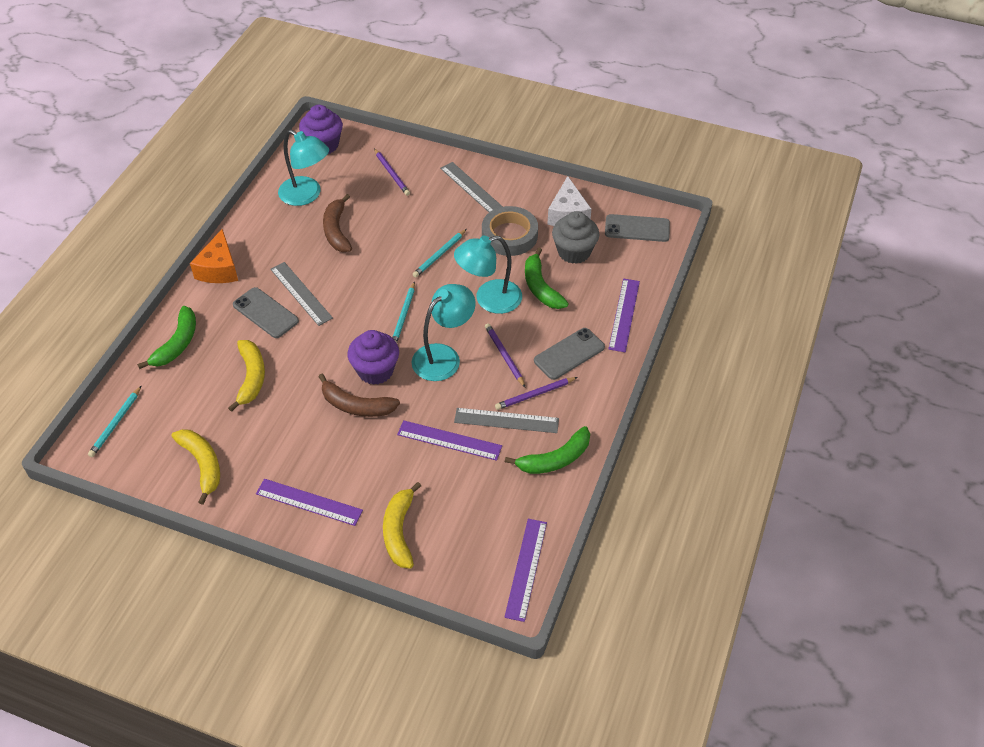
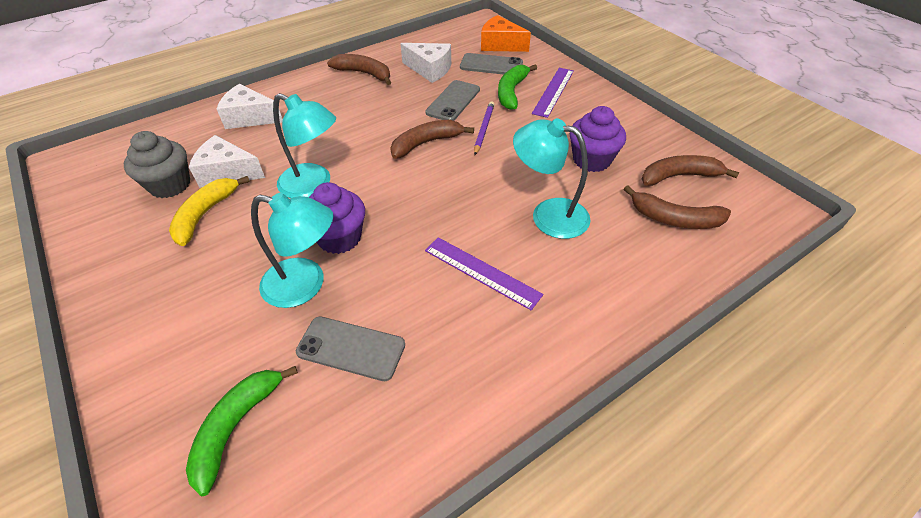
brown banana: [318,374,400,417] [323,194,352,252] = 2 -> [327,54,391,85] [390,120,474,159] [624,185,731,229] [642,155,739,186] = 4
green banana: [137,306,196,369] [505,426,590,474] [525,248,569,309] = 3 -> [186,366,298,496] [498,64,537,110] = 2
grey ruler: [270,262,333,326] [440,162,503,212] [454,408,559,433] = 3 -> none = 0
grey tape: [482,206,538,256] = 1 -> none = 0
purple pencil: [374,148,410,196] [485,323,525,387] [495,377,578,410] = 3 -> [474,101,495,155] = 1
purple ruler: [256,479,363,526] [397,420,502,461] [504,519,547,622] [608,279,640,352] = 4 -> [425,237,543,310] [532,68,574,118] = 2
turquoise pencil: [88,385,142,457] [392,281,415,343] [413,229,467,278] = 3 -> none = 0
white cheese: [547,176,591,226] = 1 -> [189,135,265,188] [217,84,283,129] [400,43,451,83] = 3
yellow banana: [172,429,220,505] [228,340,265,412] [383,482,421,569] = 3 -> [169,176,250,246] = 1

